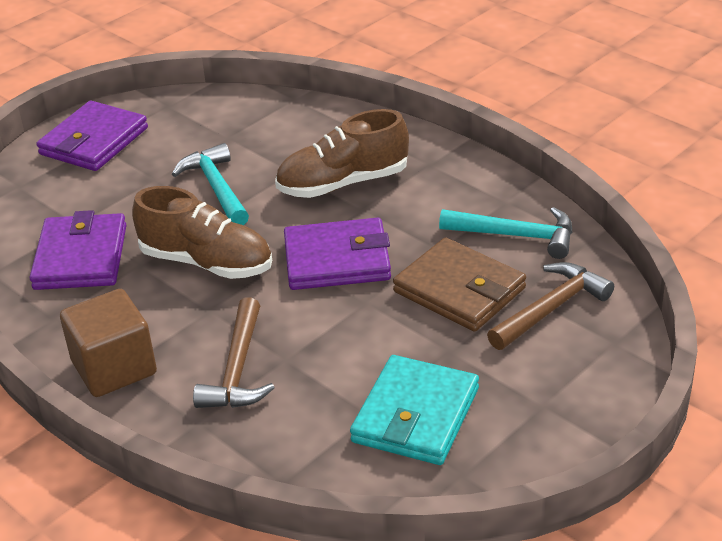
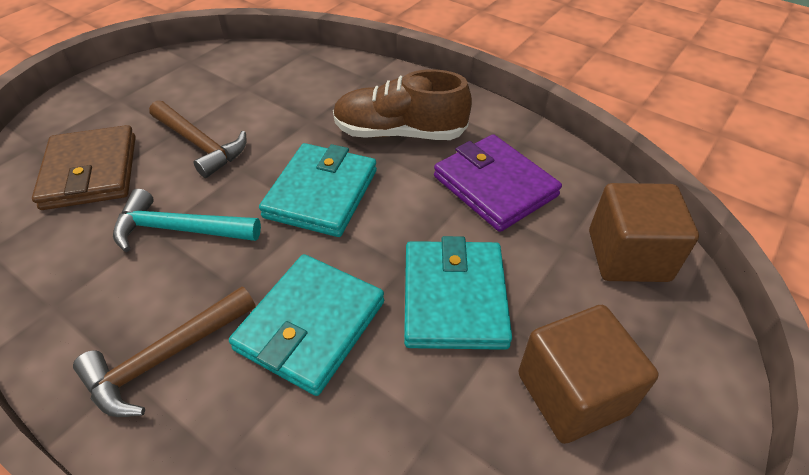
brown cube: [60,289,157,397] = 1 -> [518,305,659,444] [589,183,699,282] = 2
brown shoe: [132,186,272,279] [275,109,409,198] = 2 -> [333,69,472,140] = 1
purple wallet: [30,210,126,290] [36,101,148,171] [284,218,391,290] = 3 -> [434,134,562,232] = 1
turquoise hammer: [172,143,249,225] [439,207,572,259] = 2 -> [113,189,261,252] = 1
turquoise wallet: [350,355,479,465] = 1 -> [229,254,384,396] [259,143,377,237] [404,236,512,350] = 3

